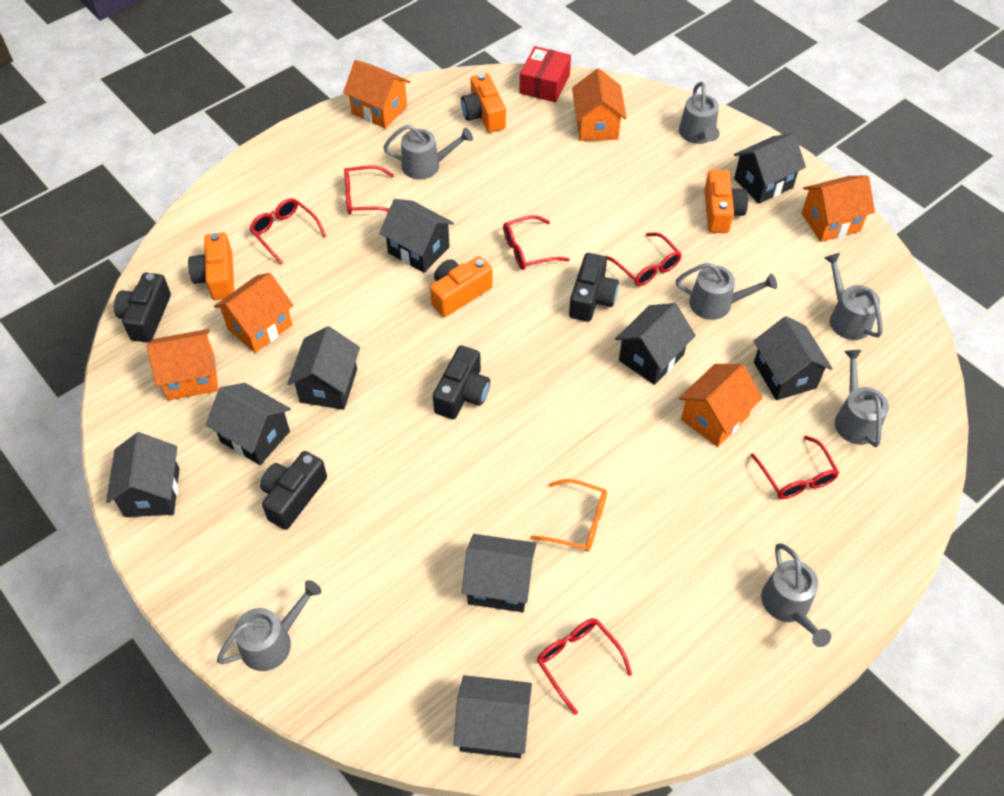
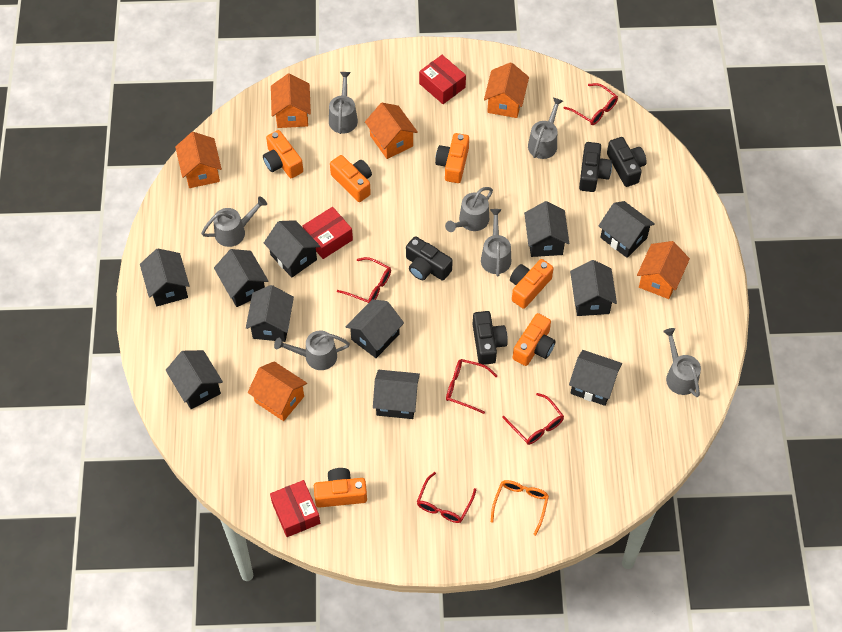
black house: [106,432,180,517] [206,383,291,465] [287,326,360,410] [379,199,454,273] [454,675,532,758] [462,534,537,612] [615,303,696,385] [734,133,806,204] [754,316,833,400] = 9 -> [140,248,190,306] [166,350,223,409] [214,249,268,307] [246,285,294,342] [264,220,320,277] [345,299,404,358] [373,370,420,419] [524,201,569,257] [569,350,622,406] [570,260,617,316] [599,201,655,258] = 11
orange camera: [188,232,234,300] [430,256,493,317] [461,73,506,132] [704,170,748,233] = 4 -> [263,130,303,178] [314,468,367,508] [330,155,372,202] [435,133,469,183] [510,259,554,309] [513,313,556,366] = 6
red box: [519,46,571,103] = 1 -> [270,480,320,537] [303,207,353,259] [419,55,466,104] = 3
red glasses: [249,198,326,264] [344,165,394,214] [503,215,570,270] [537,618,632,715] [605,232,682,286] [750,436,839,499] = 6 -> [337,257,391,303] [417,472,476,523] [446,359,497,414] [502,393,564,445] [564,83,618,125] = 5

